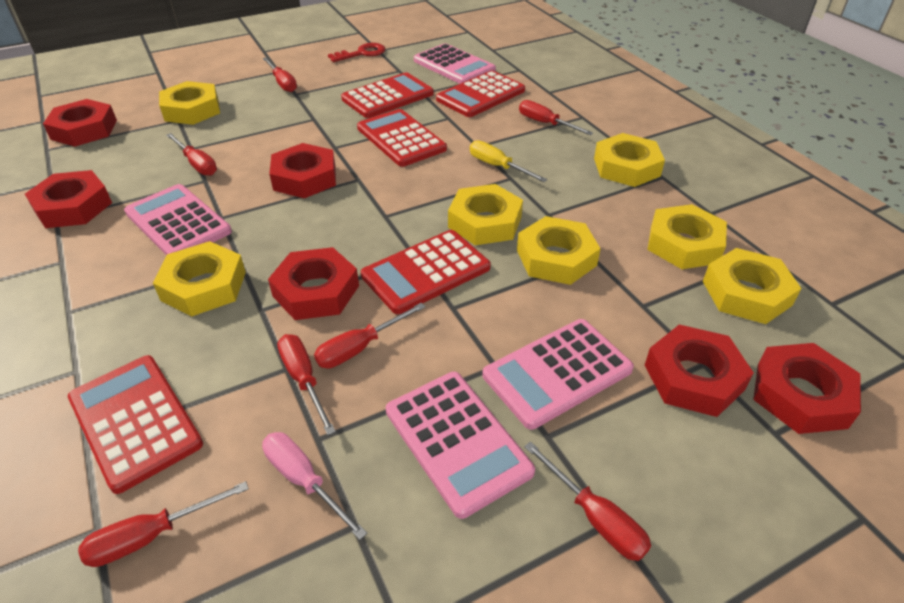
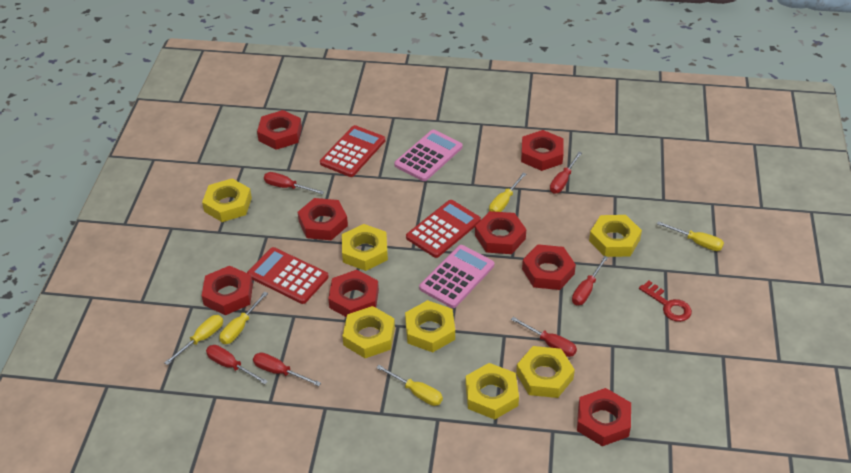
pink calculator: [124,184,232,255] [386,372,535,519] [414,43,496,84] [482,319,634,430] = 4 -> [394,130,463,181] [419,245,494,308] = 2
pink screwdriver: [262,432,367,540] = 1 -> none = 0
red calculator: [68,355,203,494] [341,72,434,118] [357,109,447,167] [361,230,491,314] [436,71,525,117] = 5 -> [247,247,329,304] [320,125,385,177] [406,200,481,258] = 3
red nut: [25,170,112,228] [43,99,117,147] [268,247,359,320] [269,143,336,198] [645,324,754,417] [753,343,861,434] = 6 -> [202,266,253,315] [257,110,302,150] [298,198,348,240] [328,270,379,317] [475,211,526,254] [521,130,563,171] [522,244,576,290] [577,388,631,446] = 8
red screwdriver: [78,481,249,567] [166,133,217,176] [263,57,297,92] [277,334,336,435] [314,303,425,368] [519,100,593,135] [524,441,651,561] = 7 -> [206,345,268,384] [253,352,321,386] [264,172,324,194] [511,317,577,357] [550,152,582,194] [572,256,608,305] = 6
yellow screwdriver: [470,140,547,182] = 1 -> [164,315,223,365] [219,292,268,344] [376,365,443,406] [489,172,526,212] [657,221,724,251] = 5

